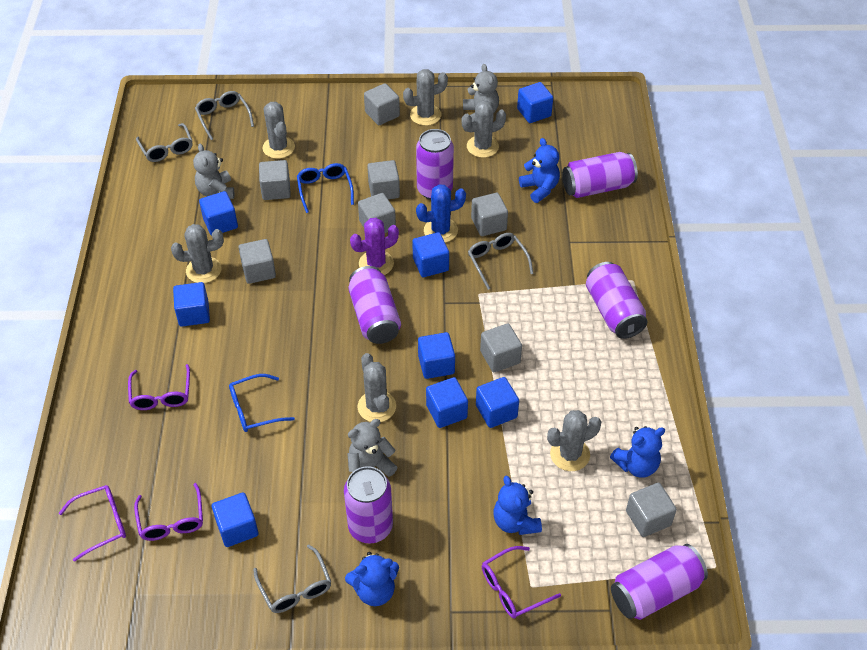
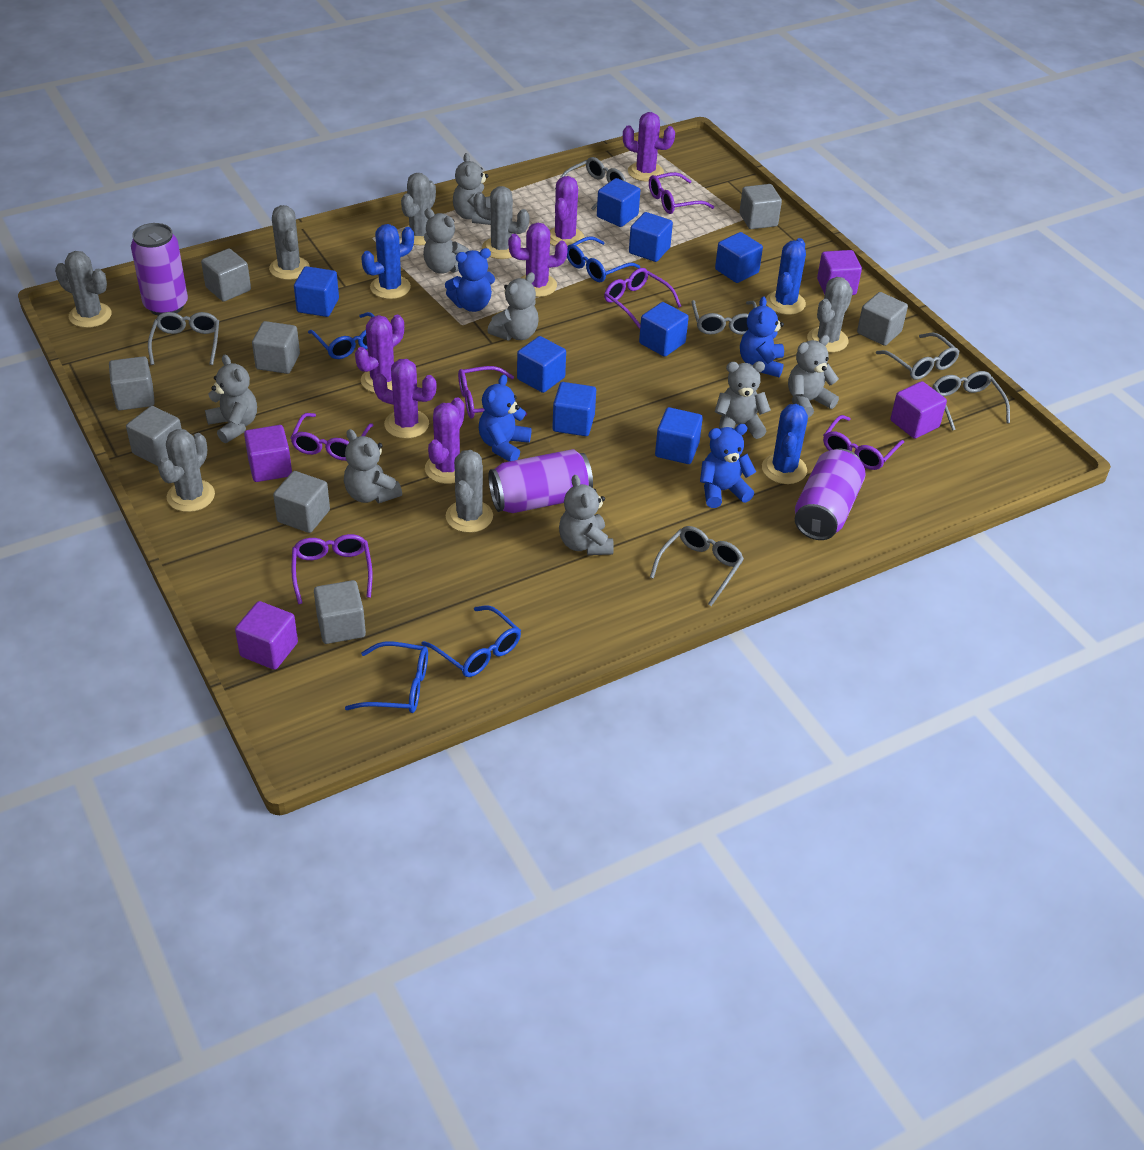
blue cactus: [416,184,466,243] = 1 -> [361,224,414,299] [762,404,808,484] [766,238,806,315] = 3
blue glasses: [229,374,295,432] [297,163,354,213] = 2 -> [308,312,374,359] [345,641,428,713] [421,606,521,677] [567,236,640,282] = 4
grey cactus: [171,224,224,283] [263,102,295,159] [358,353,396,422] [403,69,448,126] [462,101,506,158] [547,410,601,471] = 6 -> [55,251,112,328] [158,429,215,512] [269,205,310,280] [401,173,436,245] [446,450,493,533] [473,186,529,259] [807,277,853,352] = 7
grey glasses: [136,123,192,162] [195,91,254,140] [254,544,331,613] [468,233,533,290] = 4 -> [148,312,219,365] [555,157,626,210] [650,526,744,606] [692,300,757,335] [876,333,960,380] [933,371,1010,431] = 6
grey teddy bear: [193,144,235,199] [347,419,397,477] [463,64,499,122] = 3 -> [205,355,257,443] [344,429,402,503] [423,209,469,274] [453,153,491,225] [487,272,539,341] [559,475,614,555] [715,361,771,439] [788,335,839,418] = 8
purple cactus: [350,218,399,275] = 1 -> [355,315,404,393] [373,359,436,439] [425,398,465,484] [508,223,568,297] [550,176,584,246] [623,112,675,182] = 6
purple can: [344,466,393,544] [348,266,401,344] [416,129,454,200] [562,152,638,198] [586,262,647,339] [611,544,708,620] = 6 -> [131,223,188,316] [488,449,593,513] [795,449,866,540] = 3
purple cube: none = 0 -> [235,601,298,670] [244,425,292,482] [817,250,862,295] [890,381,947,439] = 4
purple glasses: [59,485,126,562] [128,364,190,410] [134,483,203,541] [482,546,561,618] = 4 -> [291,413,374,461] [291,534,372,604] [458,366,527,419] [604,268,681,329] [649,172,714,214] [823,415,904,470] = 6

